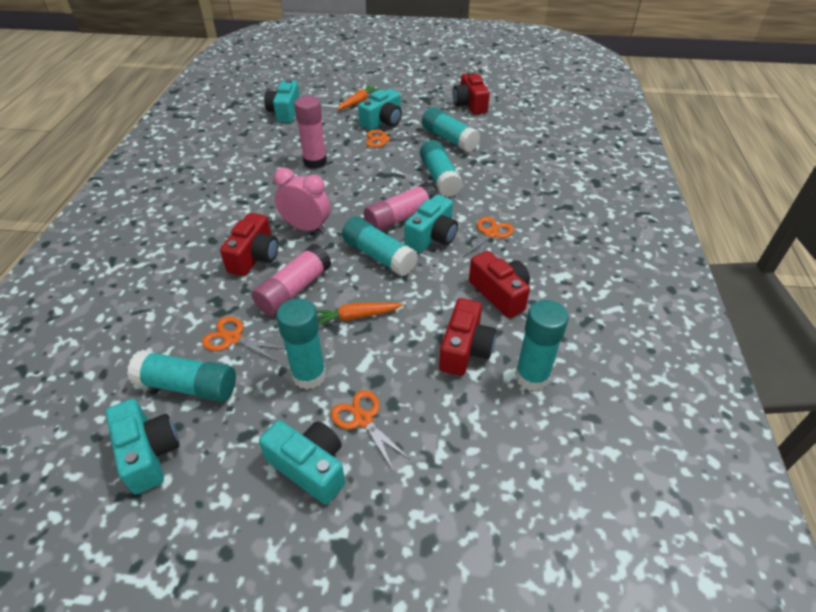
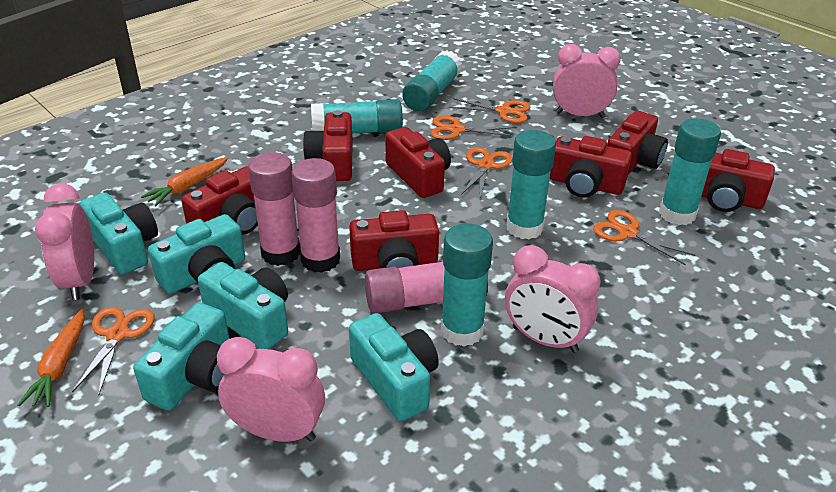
orange scissors: [202,317,286,362] [331,390,412,471] [366,130,424,148] [462,217,514,258] = 4 -> [72,307,154,394] [431,115,514,140] [449,98,530,123] [461,147,512,199] [593,210,695,265] = 5
pink clock: [273,168,330,233] = 1 -> [35,183,94,300] [217,337,325,442] [505,246,601,353] [553,44,621,118] = 4
red camera: [220,213,278,276] [439,298,496,376] [453,71,490,115] [469,251,530,318] = 4 -> [181,166,258,235] [303,110,353,181] [349,210,439,271] [385,127,451,198] [550,136,632,198] [607,111,668,175] [702,149,775,212] = 7
turquoise glue stick: [127,350,236,402] [276,298,326,390] [342,217,418,276] [420,140,463,197] [422,107,480,152] [515,300,568,391] = 6 -> [311,99,403,133] [402,50,462,111] [441,223,493,347] [506,130,556,239] [659,118,721,225] = 5

